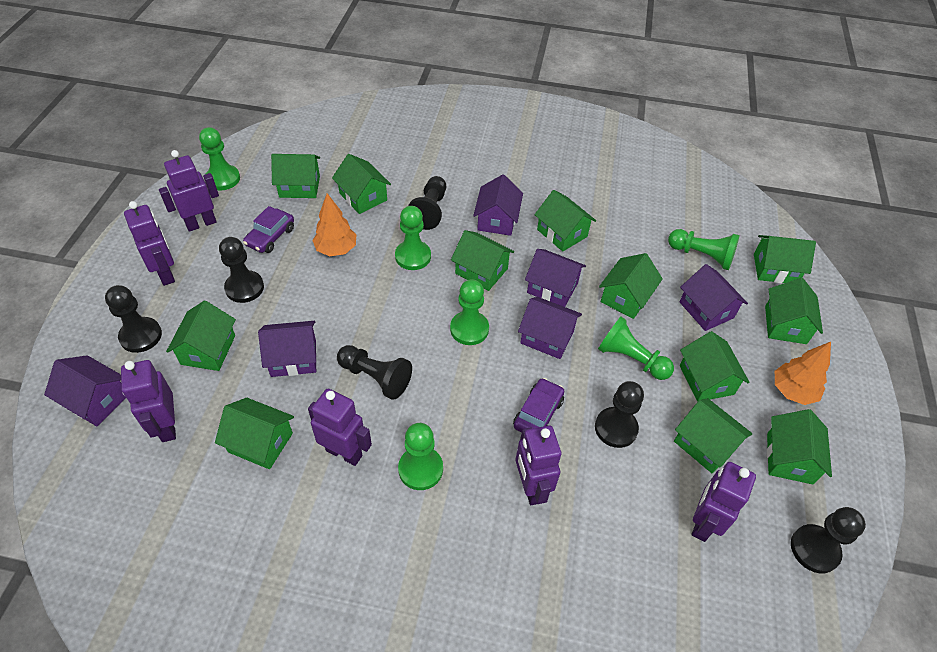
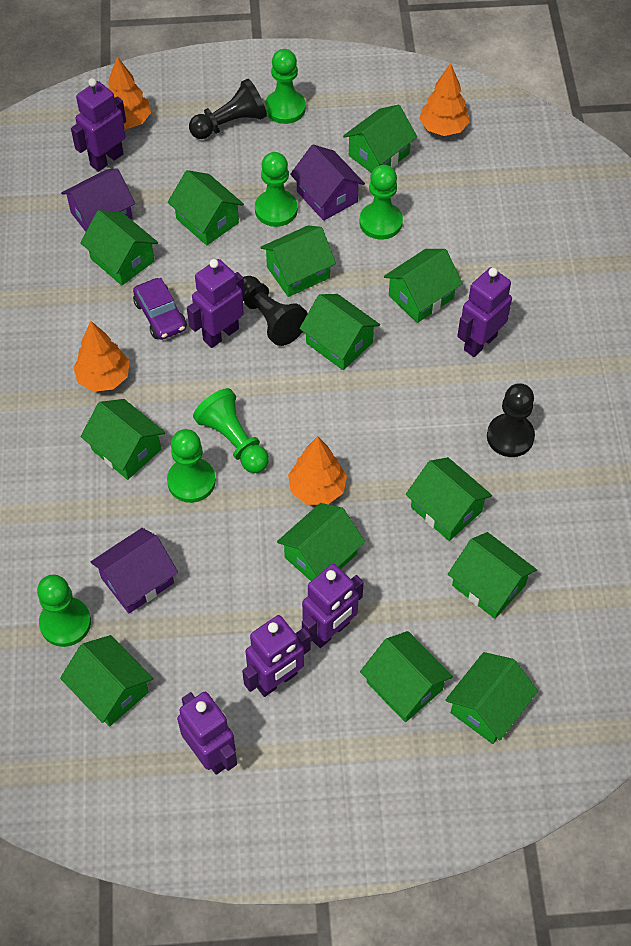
black pawn: [105,285,162,353] [219,237,264,303] [337,345,412,400] [408,176,446,230] [595,381,644,448] [791,507,866,573] = 6 -> [189,78,267,139] [243,276,308,346] [487,383,535,457] = 3
green house: [166,300,236,371] [215,398,294,469] [271,154,320,198] [332,154,391,214] [451,230,514,291] [534,190,596,252] [599,253,663,319] [674,398,752,474] [680,331,750,402] [754,235,816,283] [765,278,823,344] [767,409,832,484] = 12 -> [60,635,153,727] [80,210,158,285] [81,399,165,480] [168,170,244,245] [261,225,336,297] [277,503,365,581] [300,294,380,370] [343,105,417,173] [360,631,453,722] [384,249,463,323] [406,457,492,541] [445,652,538,744] [448,532,537,619] = 13
orange tree: [312,193,356,256] [775,342,831,405] = 2 -> [73,321,130,392] [108,57,151,129] [288,436,347,505] [419,63,470,136] = 4
purple car: [243,206,294,253] [513,378,564,433] = 2 -> [133,278,187,340] = 1
purple house: [44,355,126,426] [258,321,316,377] [473,174,523,236] [518,297,582,359] [525,249,586,307] [680,264,748,331] = 6 -> [61,168,135,232] [91,528,178,613] [290,145,365,221] = 3

